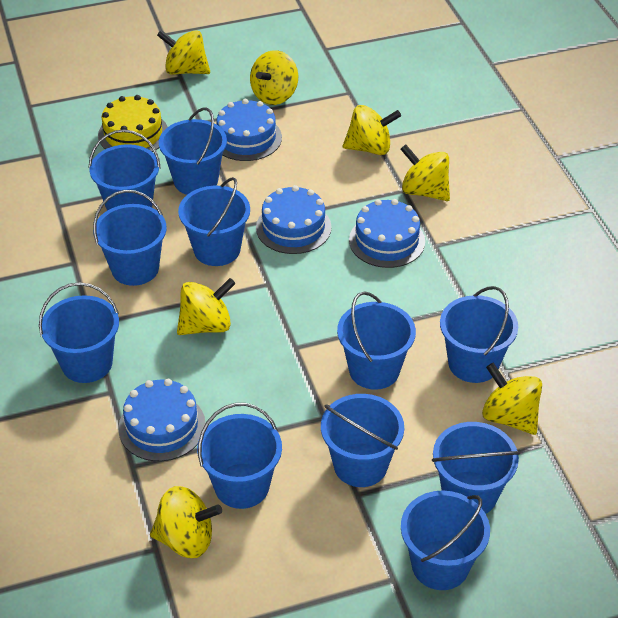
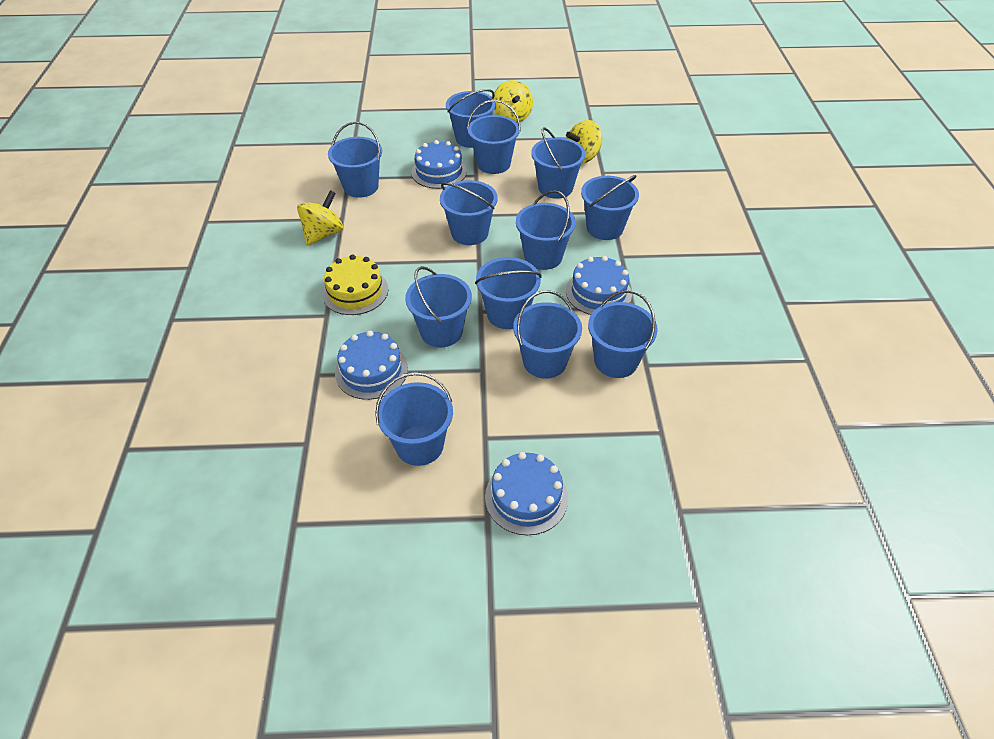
blue bucket: [39,282,119,383] [89,129,161,211] [93,190,167,286] [159,107,227,195] [178,177,250,266] [197,403,282,509] [321,394,404,487] [337,291,416,390] [401,491,490,590] [432,422,520,514] [440,286,518,383] = 11 -> [328,122,382,198] [375,372,453,466] [405,266,472,347] [440,180,498,245] [446,89,496,148] [467,100,521,174] [475,257,542,329] [513,290,582,379] [516,190,576,270] [531,127,586,199] [581,175,639,240] [588,290,658,378] = 12
yellow spinning top: [150,486,222,558] [157,30,210,74] [177,278,236,335] [250,50,298,105] [343,105,401,155] [401,145,450,201] [482,363,542,435] = 7 -> [297,190,343,246] [494,80,533,123] [566,120,602,164] = 3

